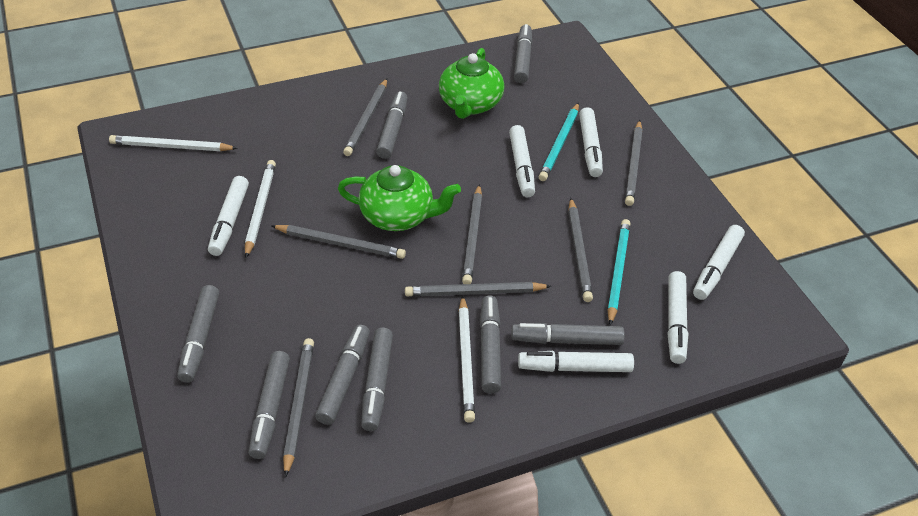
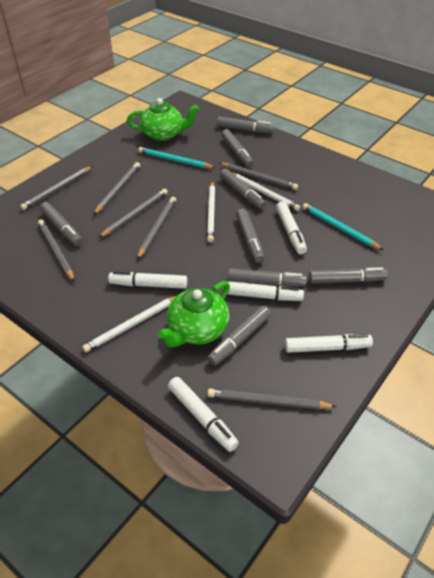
white marker: [208,176,249,256] [509,125,535,197] [518,351,634,372] [579,107,603,177] [668,271,688,364] [693,225,745,300] = 6 -> [108,271,187,289] [168,377,239,452] [223,281,304,301] [276,201,307,254] [285,334,373,353] = 5

